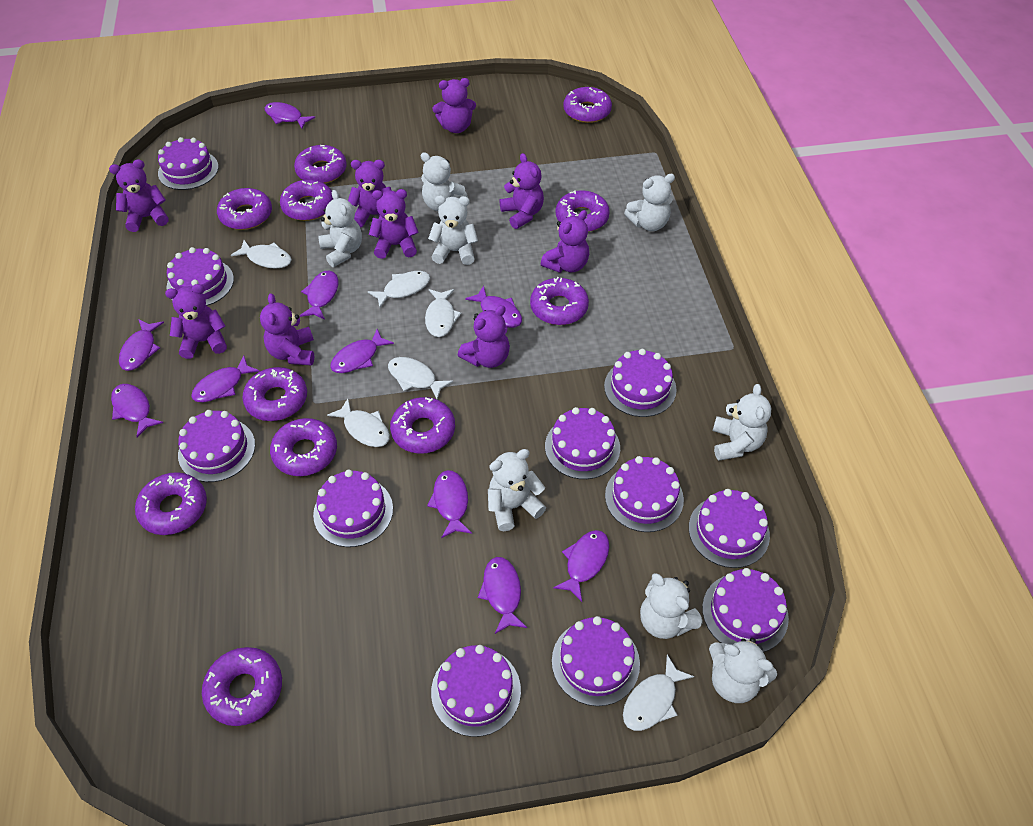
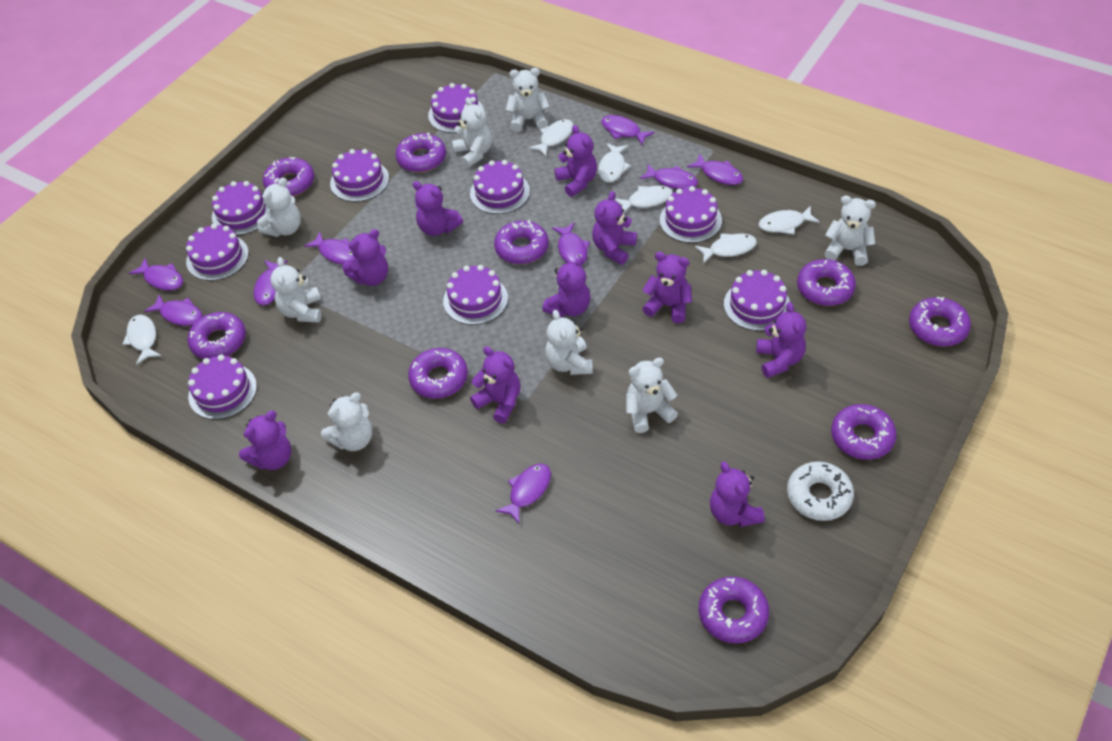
purple cake: [158,137,219,190] [166,247,234,306] [178,410,255,482] [313,470,393,547] [431,645,521,737] [545,407,620,479] [552,616,640,706] [604,349,677,417] [605,456,684,532] [689,489,770,568] [702,568,789,652] = 11 -> [186,224,249,281] [188,355,257,420] [212,181,270,235] [330,149,389,202] [428,83,484,133] [443,265,508,325] [470,160,530,214] [660,186,722,243] [724,270,790,331] = 9
purple donut: [135,472,207,535] [202,647,282,726] [217,188,272,230] [242,367,307,421] [270,418,337,476] [280,180,333,221] [294,145,347,184] [390,397,455,454] [530,277,589,325] [556,190,610,232] [563,87,612,123] = 11 -> [187,312,246,359] [263,157,314,197] [395,132,446,172] [408,348,468,399] [494,220,549,264] [699,576,769,644] [797,259,856,306] [831,404,897,460] [909,297,971,346] = 9
purple fish: [111,384,163,437] [119,319,164,371] [191,356,260,402] [265,102,315,129] [300,271,338,320] [330,329,394,373] [427,470,472,538] [465,286,522,328] [478,557,527,634] [553,530,609,602] = 10 -> [129,258,183,290] [144,295,202,326] [254,260,288,306] [304,231,356,265] [495,463,551,524] [552,222,590,265] [601,115,654,145] [639,164,698,189] [687,154,743,185] = 9
purple teddy bear: [109,159,168,232] [165,284,227,359] [260,293,314,366] [348,160,392,228] [369,189,419,259] [433,78,476,133] [458,305,510,368] [499,153,544,229] [541,210,589,273] = 9 -> [239,411,292,470] [342,229,388,286] [413,181,463,236] [470,346,521,424] [542,256,590,317] [555,125,597,197] [592,191,637,265] [642,252,692,323] [710,462,765,527] [756,302,806,378] = 10
white donut: none = 0 -> [787,461,854,521] = 1

